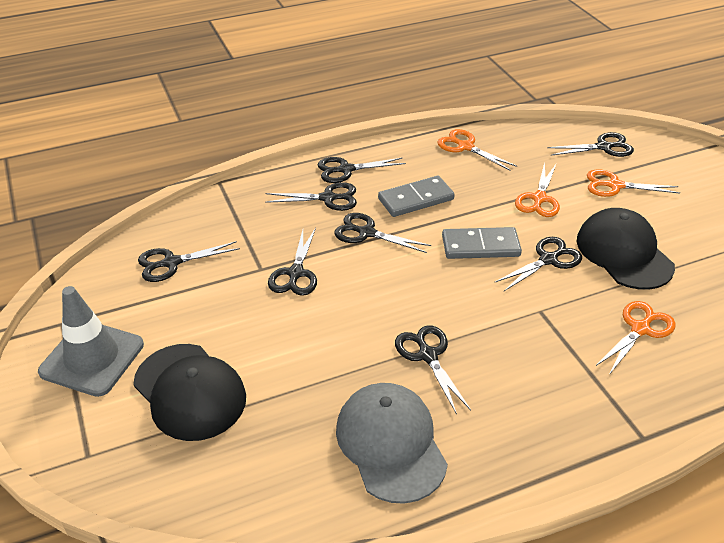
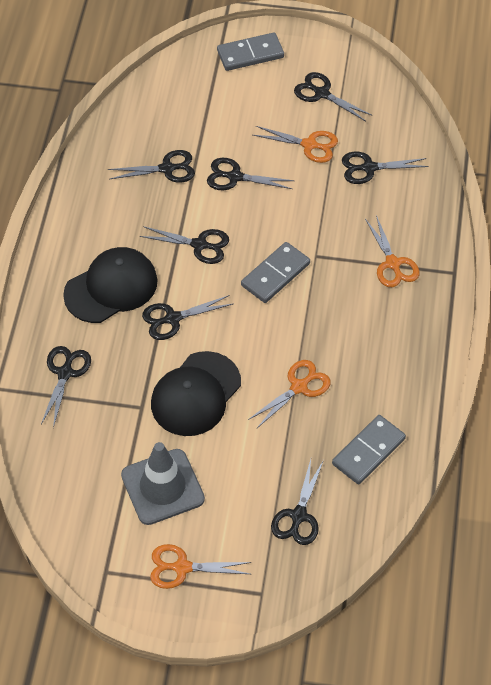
grey cap: [336,383,448,504] = 1 -> none = 0
grey domino: [378,176,455,217] [442,227,522,259] = 2 -> [217,32,284,71] [241,242,310,303] [332,415,406,485] = 3

